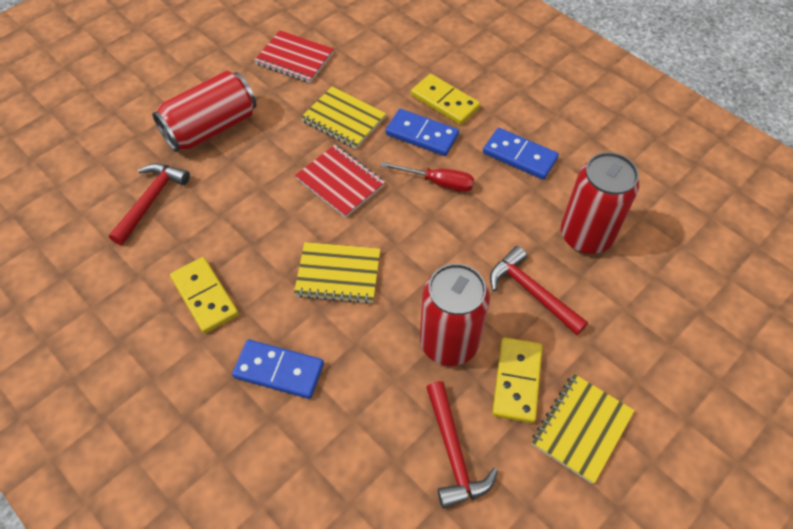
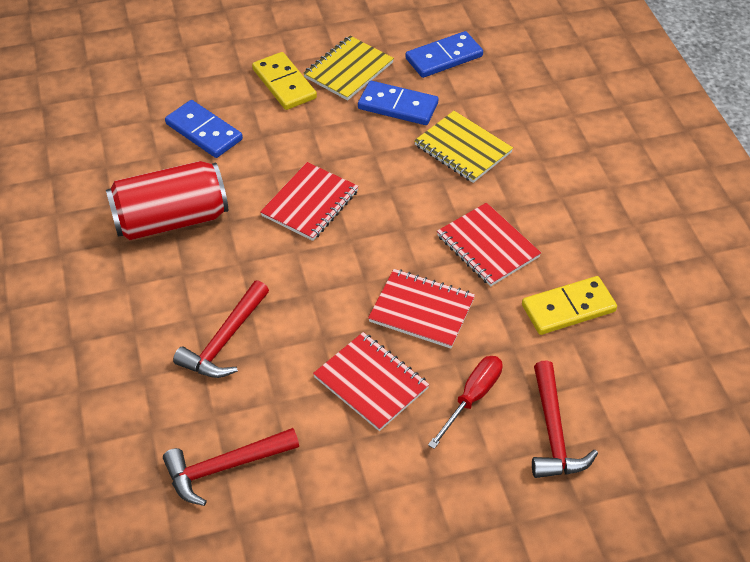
red can: [152,71,256,152] [420,263,490,366] [561,152,639,254] = 3 -> [106,161,228,240] = 1
red notebook: [254,30,334,83] [295,145,385,218] = 2 -> [260,162,359,241] [313,332,429,431] [368,269,475,349] [437,203,541,286] = 4
yellow domino: [170,257,239,334] [411,74,480,125] [492,337,543,423] = 3 -> [252,52,317,110] [522,276,617,335] = 2
yellow notebook: [294,242,381,304] [301,86,386,149] [531,374,635,484] = 3 -> [303,36,394,101] [414,111,513,183] = 2

